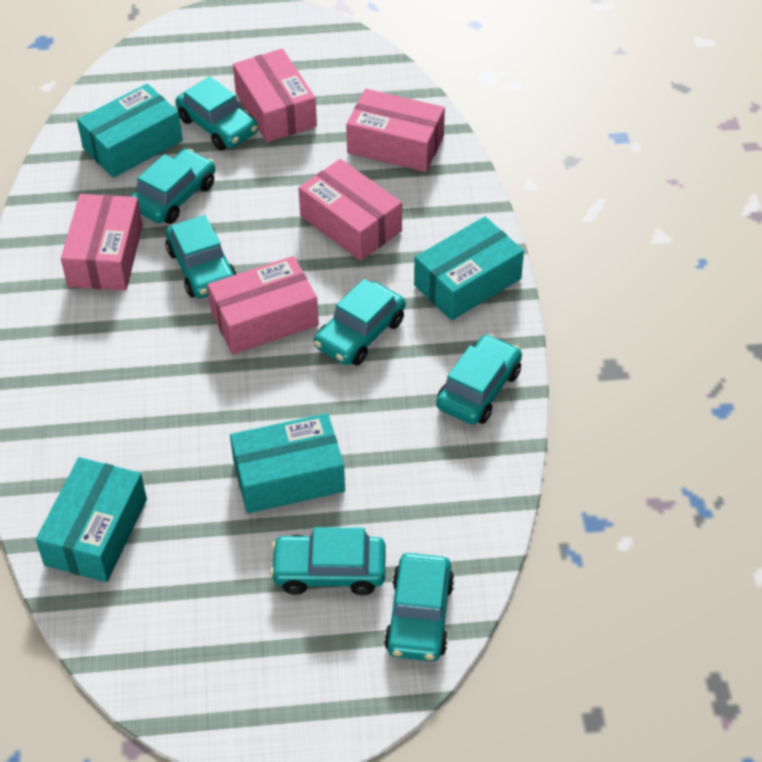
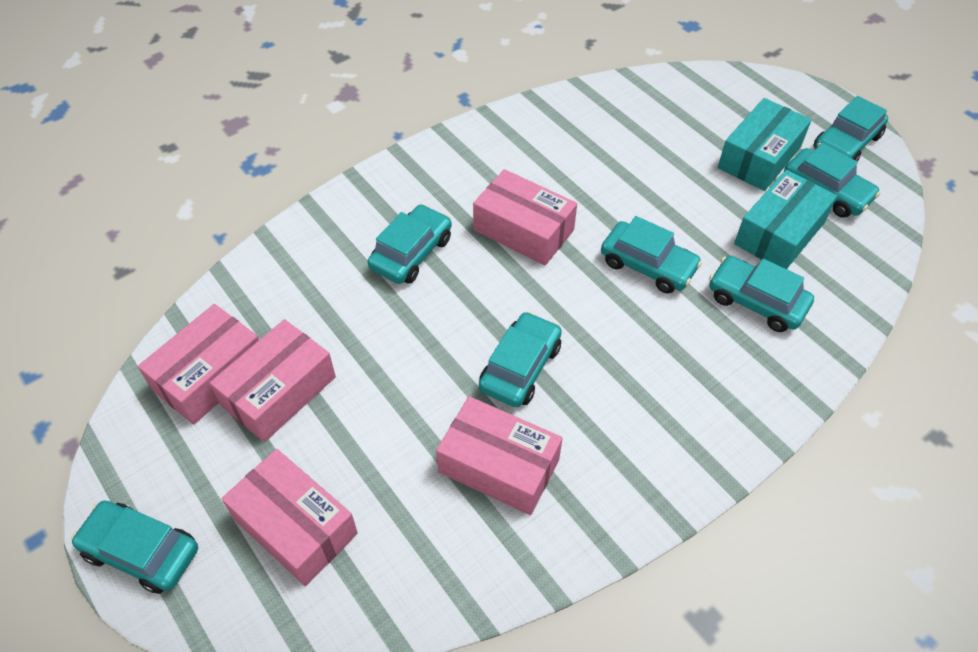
turquoise box: [36,457,147,582] [77,83,183,178] [230,413,345,513] [414,217,524,320] = 4 -> [718,98,812,191] [734,170,837,269] = 2

